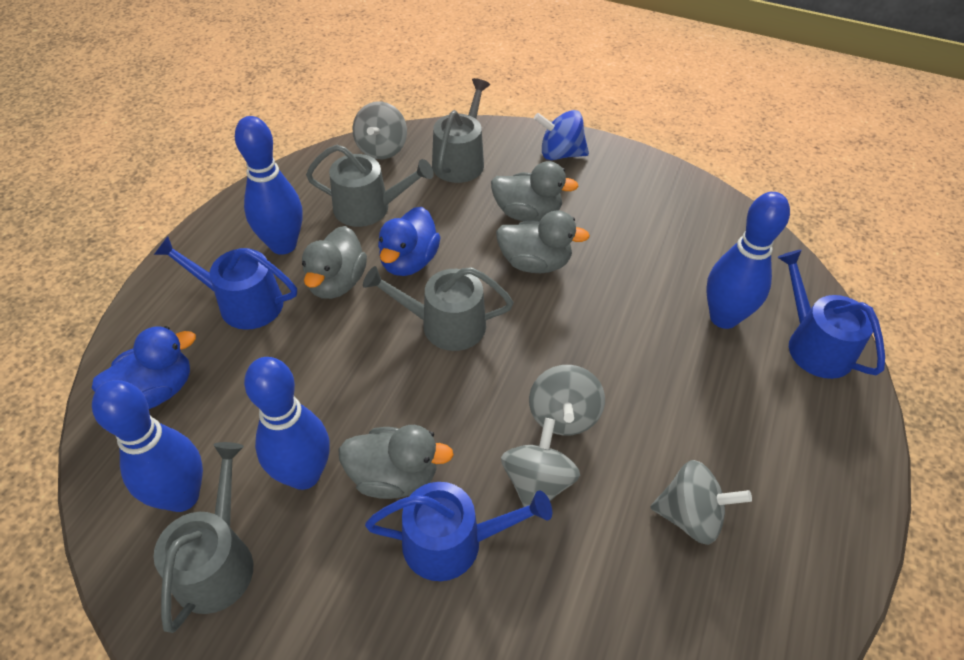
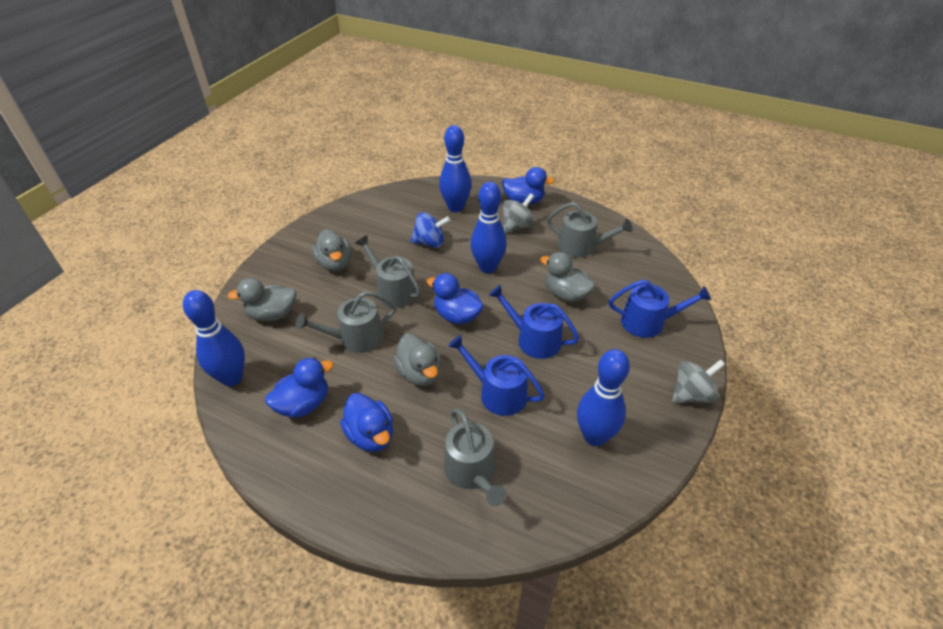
blue duck: [91,326,196,409] [378,207,441,276] = 2 -> [265,358,333,418] [340,393,393,452] [426,273,484,324] [502,167,554,205] = 4
grey spinning top: [352,102,407,159] [501,418,580,518] [529,365,605,435] [650,460,752,545] = 4 -> [503,193,535,233] [672,359,725,403] = 2

